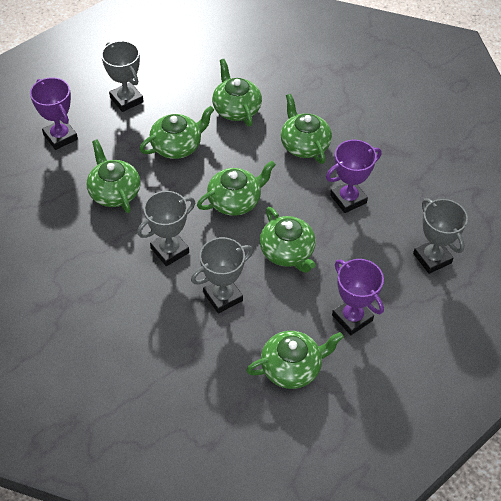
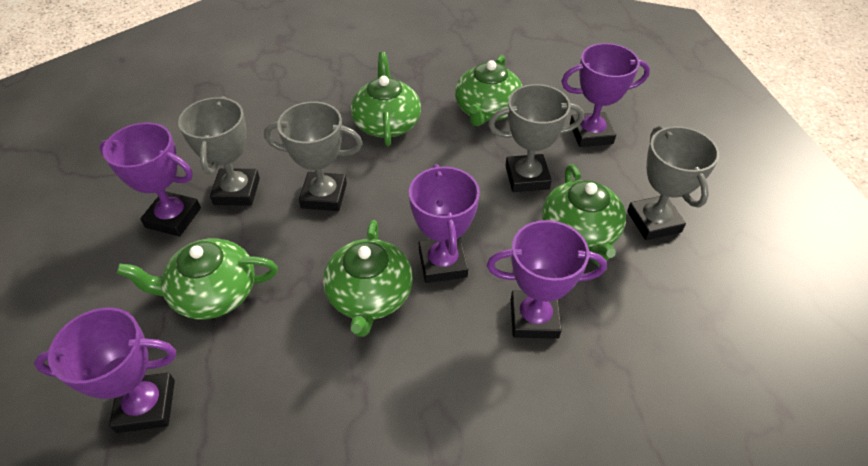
green teapot: [87,140,141,213] [139,106,214,159] [197,161,276,216] [212,59,262,126] [246,331,344,389] [260,207,316,273] [281,94,332,164] = 7 -> [117,238,278,320] [323,220,413,337] [351,52,421,146] [455,55,522,126] [542,164,626,265] = 5
purple trophy: [30,77,78,150] [326,140,382,213] [332,259,384,335] = 3 -> [34,307,176,433] [99,123,201,236] [409,164,480,283] [487,220,607,339] [561,43,650,147] = 5

